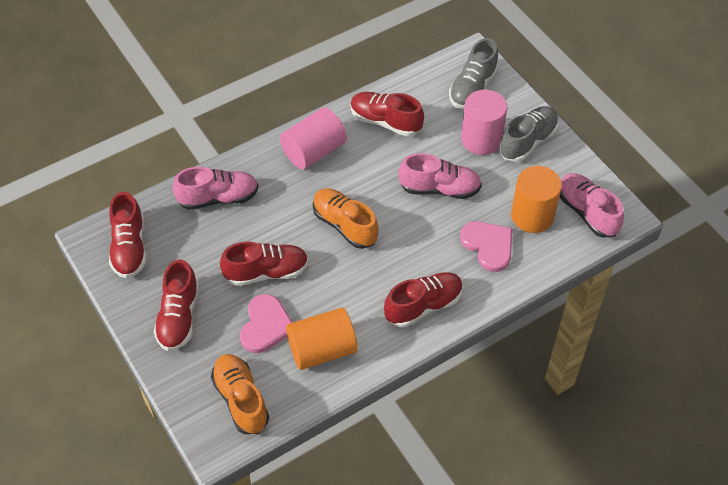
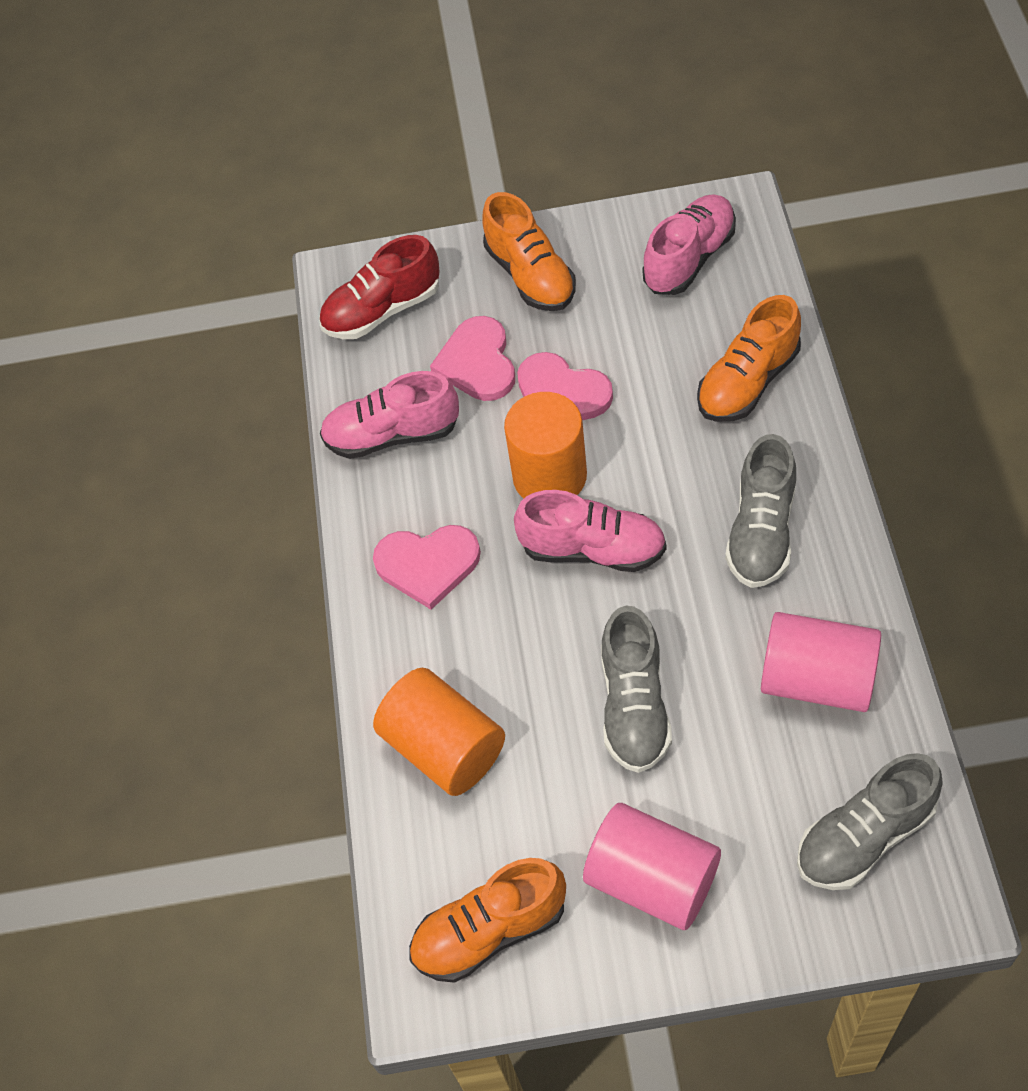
grey shoe: [449,38,498,109] [499,106,559,162] = 2 -> [601,606,672,773] [725,434,796,588] [797,753,943,890] = 3
orange shoe: [211,354,269,434] [313,188,379,249] = 2 -> [409,858,566,983] [482,192,576,311] [697,295,801,422] = 3
pink heart: [240,294,293,353] [460,221,513,272] = 2 -> [373,525,481,610] [430,316,515,401] [517,352,613,420] = 3
red shoe: [109,192,147,278] [154,259,199,351] [220,241,309,286] [350,92,424,136] [384,272,463,328] = 5 -> [319,235,440,339] = 1

